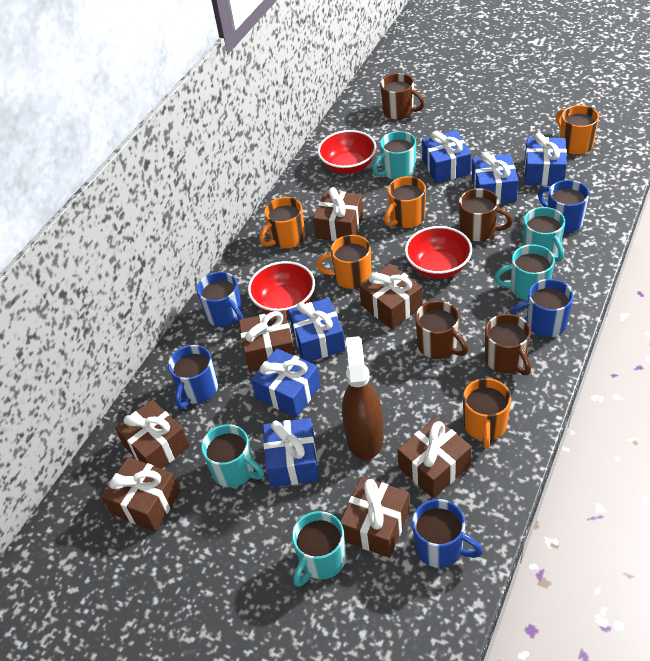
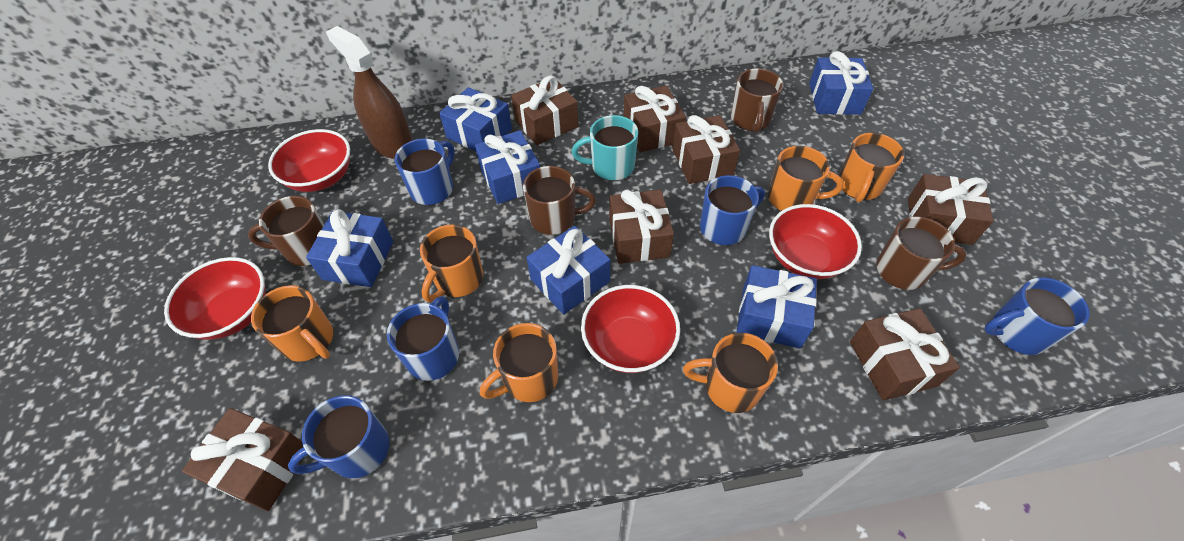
orange mug: [260,197,305,249] [316,235,372,289] [384,176,426,228] [463,378,511,449] [556,105,599,155] = 5 -> [251,285,333,362] [420,225,483,302] [480,323,558,402] [683,333,778,413] [768,146,843,211] [839,133,904,202] = 6
red bowl: [248,261,315,315] [318,130,376,174] [405,226,472,279] = 3 -> [164,257,265,340] [268,129,350,192] [581,285,680,373] [769,204,862,279] = 4
turquoise mug: [201,424,264,487] [292,511,346,587] [372,131,416,180] [494,244,555,300] [523,207,565,262] = 5 -> [572,115,638,181] = 1

